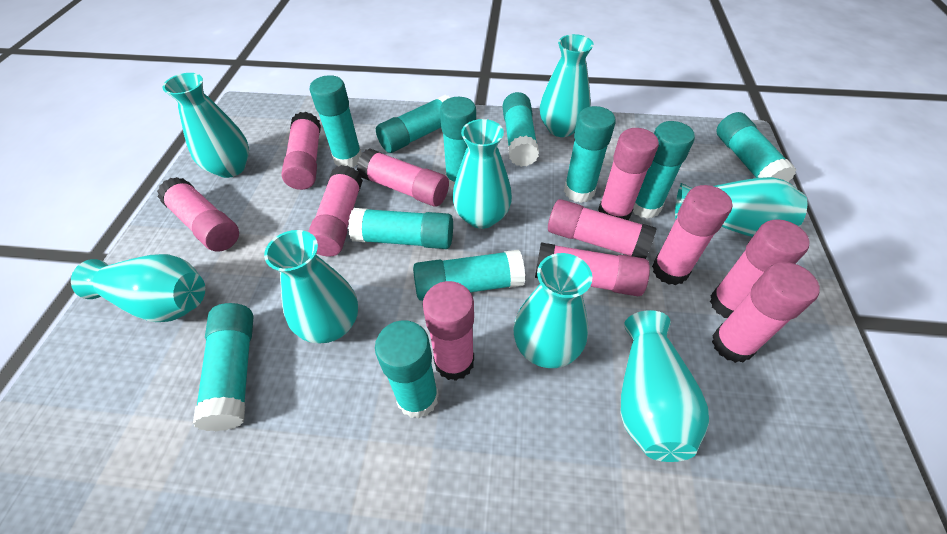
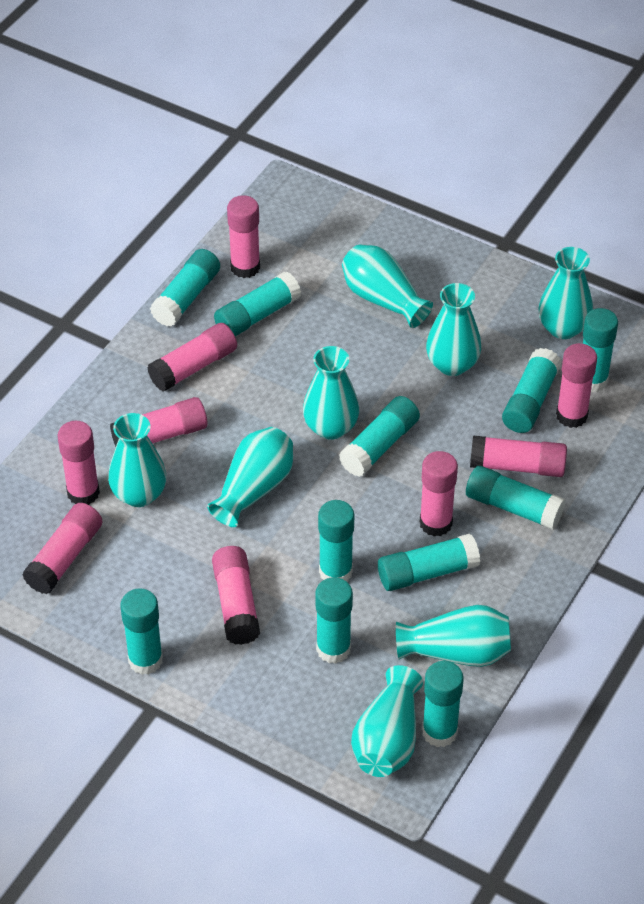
pink glue stick: [157,177,239,252] [281,112,321,190] [308,165,363,257] [357,148,449,207] [423,281,474,381] [535,243,650,296] [548,199,657,259] [598,128,659,220] [652,185,732,285] [710,219,810,318] [712,262,820,363] = 11 -> [22,503,103,594] [58,421,100,505] [110,397,207,447] [147,323,237,391] [212,546,260,645] [227,195,260,278] [420,451,458,537] [470,435,567,477] [556,343,597,428] = 9

